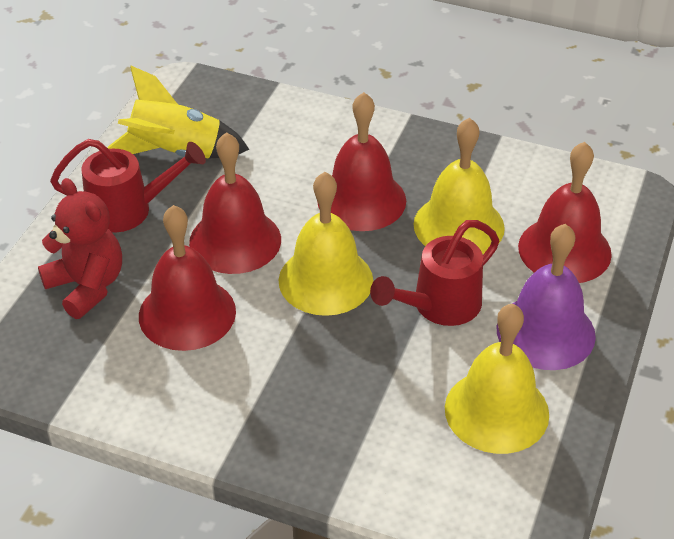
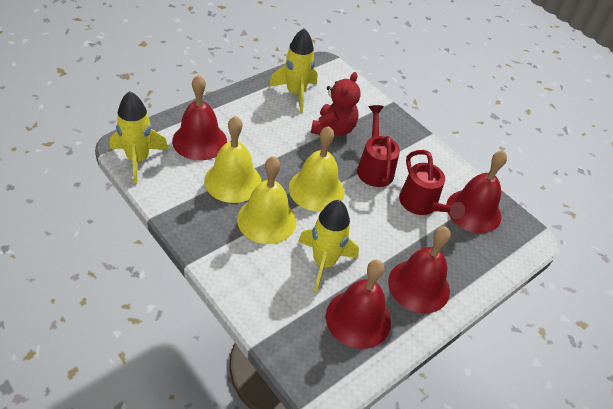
purple bell: [497,224,596,370] = 1 -> none = 0
yellow rocket: [108,66,249,159] = 1 -> [110,91,168,184] [269,28,317,112] [298,200,359,292] = 3

